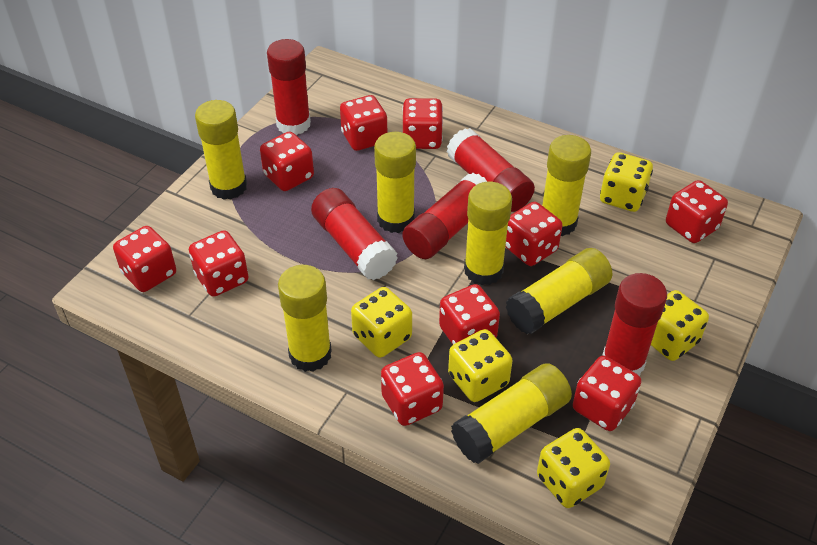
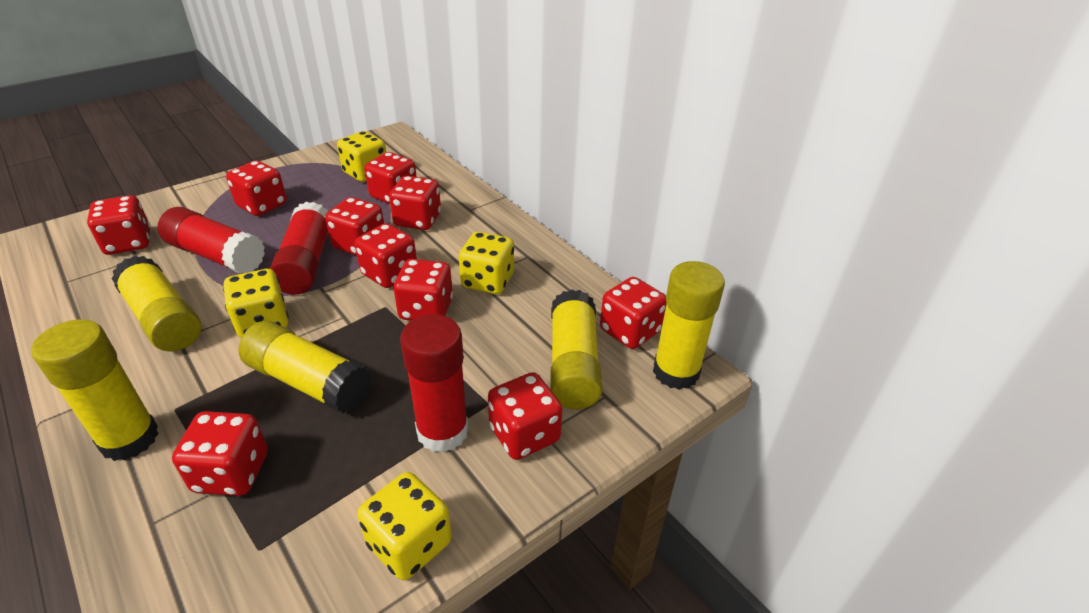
red glue stick: [267,39,311,135] [311,188,398,280] [402,173,488,259] [446,128,535,212] [602,273,667,376] = 5 -> [157,207,265,274] [270,202,328,295] [400,314,469,453] = 3
yellow dice: [351,287,412,358] [448,329,513,402] [537,428,610,508] [600,152,653,212] [651,290,709,361] = 5 -> [223,269,289,338] [337,131,386,182] [357,472,452,580] [459,232,514,294] = 4
yellow glue stick: [195,100,247,200] [278,265,332,372] [374,132,416,233] [451,363,572,464] [464,182,512,285] [506,248,612,334] [542,135,591,236] = 7 -> [32,319,159,461] [112,256,201,351] [238,321,371,414] [550,289,602,409] [653,261,725,390] = 5

